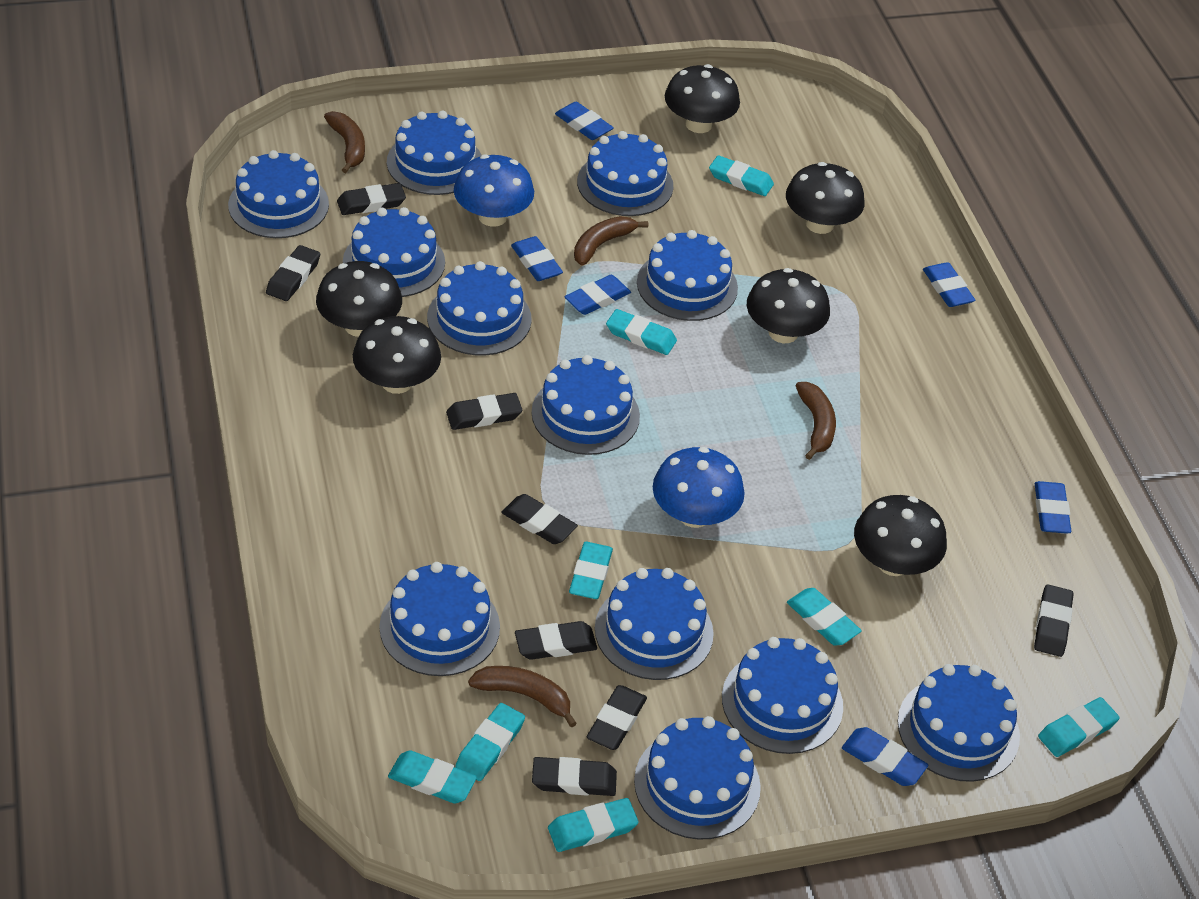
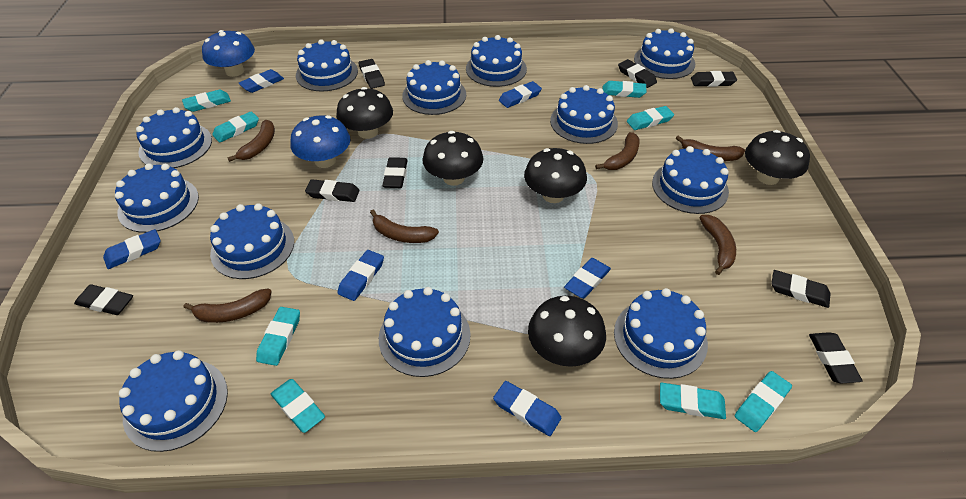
black mushroom: [316,261,402,337] [353,316,441,394] [665,64,740,133] [747,268,830,343] [786,162,865,234] [854,495,947,576] = 6 -> [336,87,393,139] [422,131,484,186] [524,148,587,203] [528,296,606,367] [745,130,810,185] = 5
brown banana: [324,111,365,173] [468,666,577,727] [574,216,648,266] [795,382,836,460] = 4 -> [184,288,271,323] [227,120,275,162] [370,210,439,243] [595,132,640,170] [676,135,745,161] [700,215,736,275] = 6

